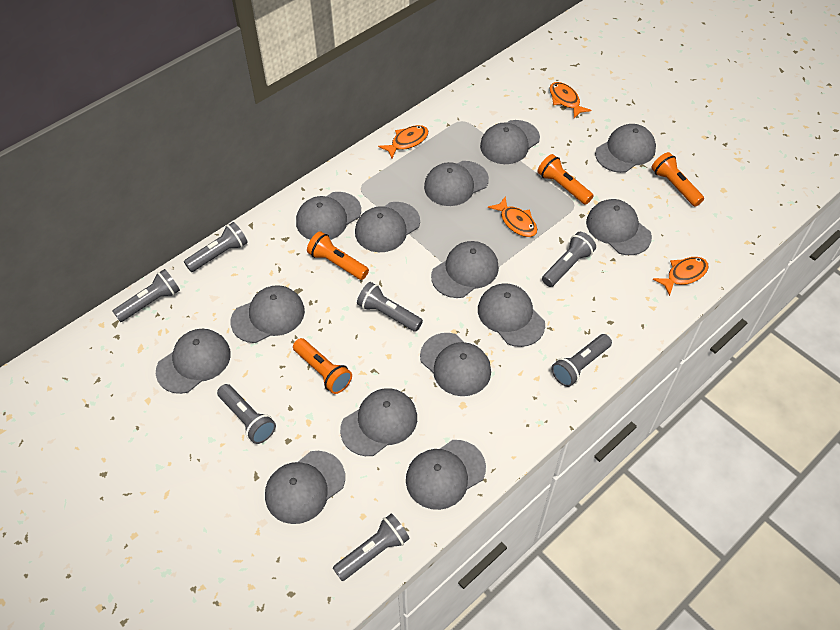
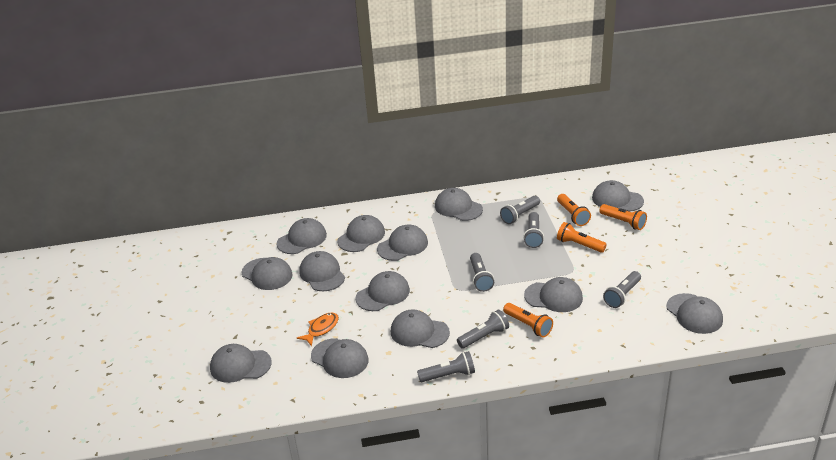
grey cap: [156,329,231,394] [231,285,305,343] [265,451,345,524] [296,192,361,240] [340,388,417,456] [355,202,420,252] [406,440,486,510] [420,333,491,396] [424,161,489,206] [431,241,499,298] [478,283,545,347] [480,120,540,164] [586,199,652,255] [595,124,656,173] = 14 -> [210,344,272,383] [241,257,293,290] [277,218,327,254] [299,251,345,291] [311,338,369,378] [337,215,385,252] [356,271,410,311] [377,225,428,261] [391,309,450,348] [435,188,483,221] [524,277,583,312] [592,180,644,212] [666,293,723,334] = 13
grey flashlight: [112,269,180,322] [184,222,248,272] [217,384,276,444] [333,513,410,581] [357,282,423,332] [542,232,596,287] [551,334,612,387] = 7 -> [417,351,475,382] [457,310,509,349] [470,253,494,292] [500,196,540,224] [523,212,544,248] [603,271,641,308] = 6
orange fish: [378,125,428,159] [488,197,537,237] [549,82,591,118] [653,257,708,296] = 4 -> [297,312,339,346] = 1

